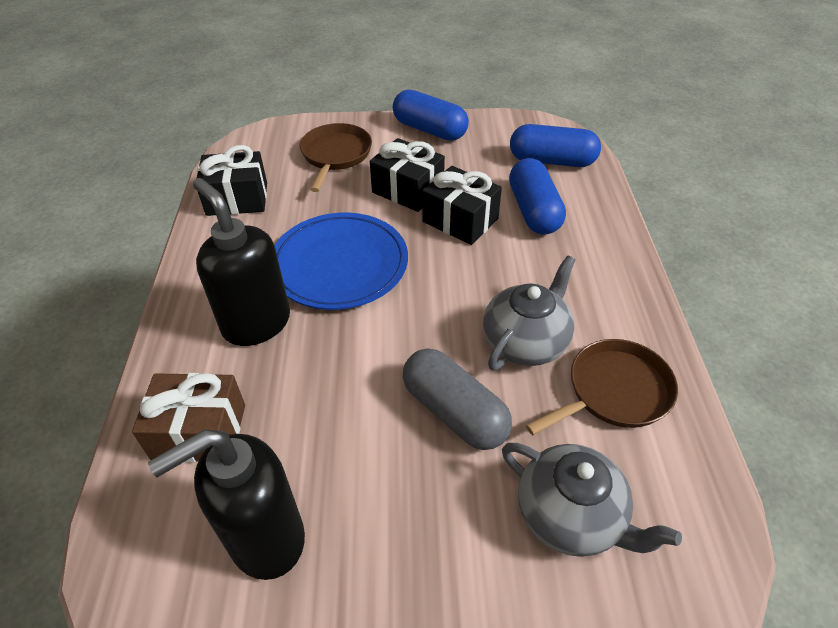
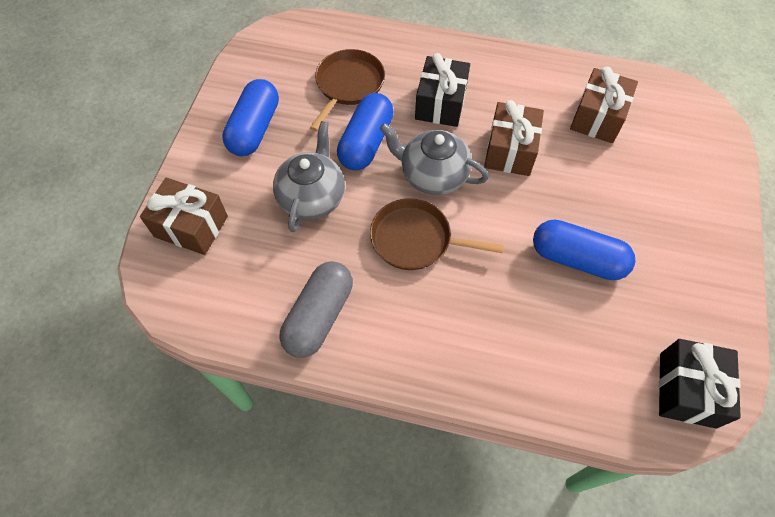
black gift: [196,145,267,216] [370,138,445,212] [422,166,502,245] = 3 -> [415,53,470,127] [659,339,741,429] = 2
black soap dispenser: [148,429,305,580] [193,178,290,346] = 2 -> none = 0
blue plate: [275,213,408,310] = 1 -> none = 0
brown gift: [132,373,245,462] = 1 -> [140,178,228,255] [484,100,544,176] [570,67,638,143] = 3

